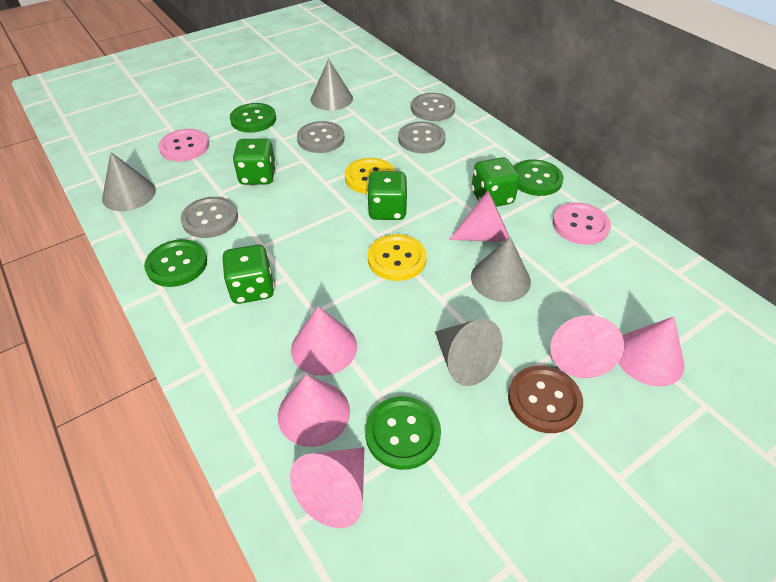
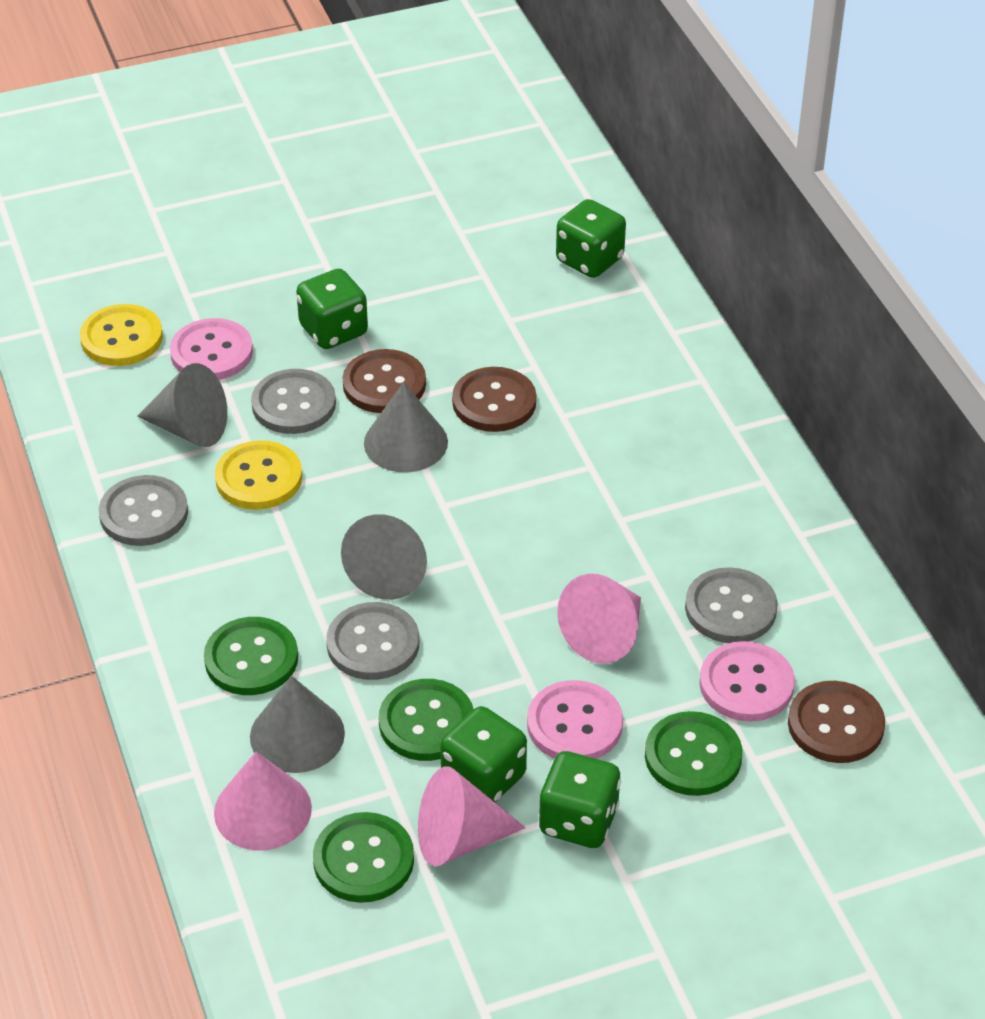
brown button: [508,366,583,433] = 1 -> [343,349,426,413] [452,367,536,432] [788,681,885,763] = 3
pink button: [159,129,209,161] [552,202,611,245] = 2 -> [170,318,253,380] [527,680,623,759] [699,641,795,722] = 3
pink cone: [278,374,350,447] [290,447,364,528] [291,306,357,376] [449,190,509,242] [550,315,624,378] [619,317,685,386] = 6 -> [214,752,312,851] [418,766,526,866] [557,574,641,664] = 3

